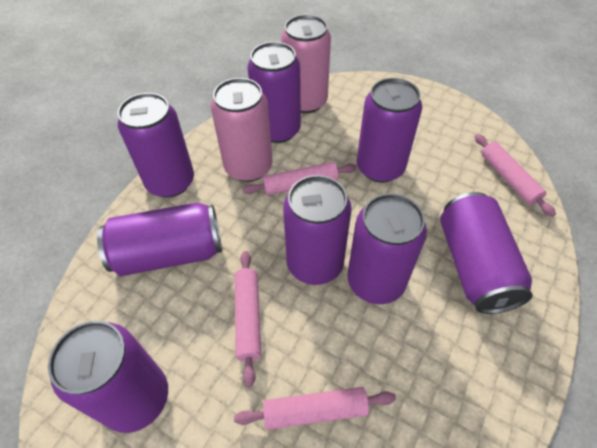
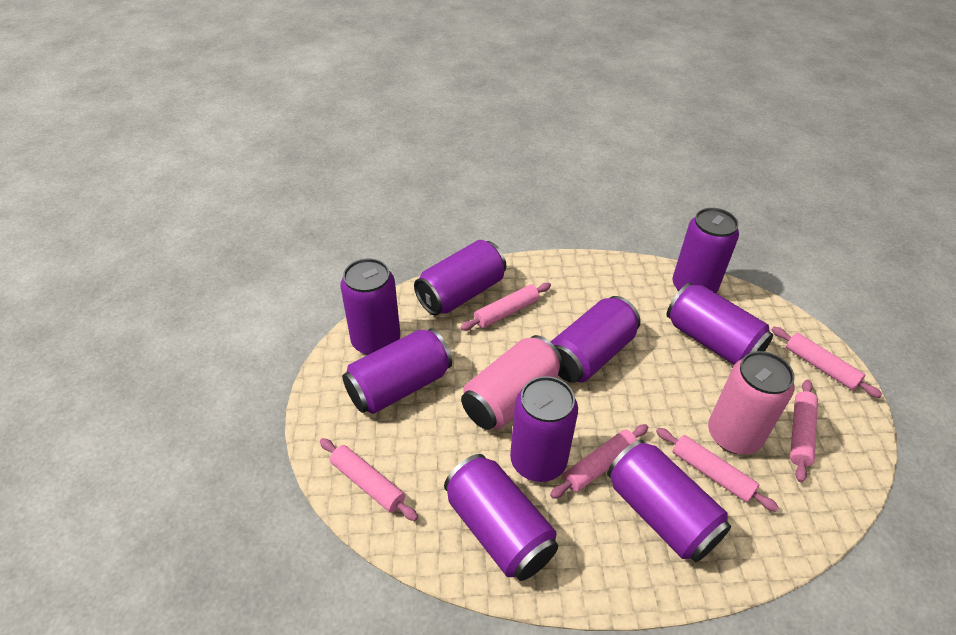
pink rolling pin: [234,387,396,430] [235,251,261,387] [242,162,357,195] [475,134,556,217] = 4 -> [320,438,418,521] [460,283,551,331] [550,424,649,499] [656,428,779,512] [772,327,882,398] [790,379,818,482] = 6
purple can: [48,321,168,433] [97,202,222,276] [118,93,194,198] [248,42,301,143] [283,175,352,285] [347,193,427,304] [357,78,422,182] [440,192,533,314] = 8 -> [340,258,400,355] [342,328,452,414] [414,240,506,316] [444,454,558,581] [510,376,578,482] [551,296,640,383] [607,440,731,562] [666,283,773,365] [672,208,739,293] = 9

